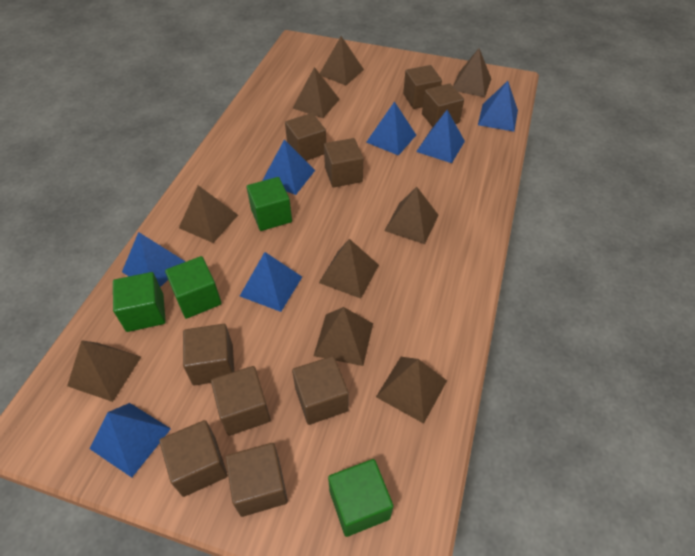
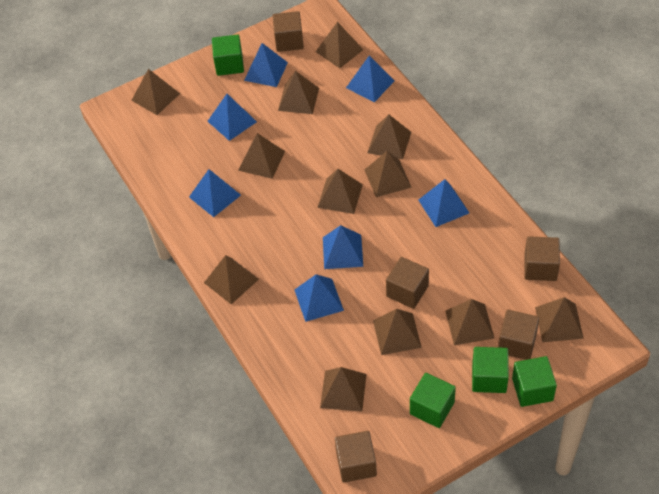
brown cube: [159,420,228,497] [183,324,234,386] [211,366,271,436] [226,443,288,517] [285,113,326,161] [292,356,349,425] [324,138,363,188] [403,65,442,109] [422,83,464,127] = 9 -> [272,11,304,52] [335,431,377,483] [386,257,429,309] [498,310,539,360] [524,236,560,281] = 5
brown pyramid: [67,340,141,402] [179,185,238,243] [293,67,340,118] [314,307,373,366] [319,239,379,299] [320,36,364,85] [376,357,447,424] [384,187,439,244] [453,48,491,97] = 9 -> [131,69,180,115] [204,255,259,304] [238,133,285,179] [278,71,319,114] [316,22,364,68] [317,169,363,214] [320,367,367,412] [365,151,412,197] [367,115,411,159] [373,309,422,355] [445,299,495,345] [535,297,584,342] = 12

